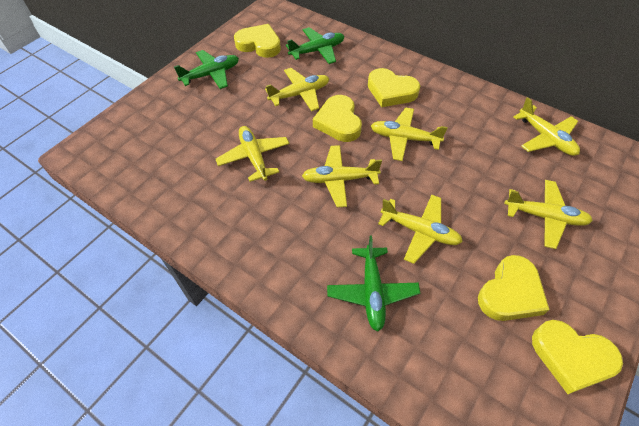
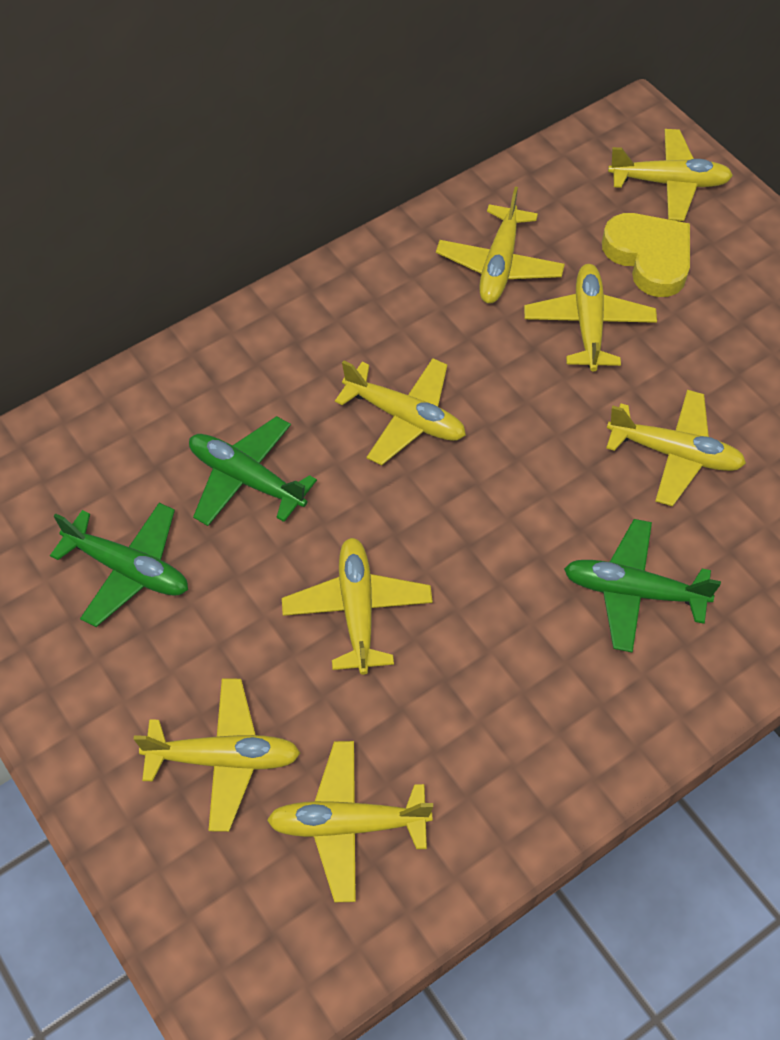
yellow heart: [234,24,281,58] [313,95,362,142] [368,68,420,107] [478,255,550,321] [532,320,623,394] = 5 -> [602,213,690,297] = 1
yellow plane: [216,126,289,182] [265,68,329,111] [302,145,382,207] [371,108,448,161] [378,195,463,264] [504,180,593,249] [513,97,580,156] = 7 -> [134,678,300,832] [267,741,433,902] [282,538,433,675] [335,358,466,465] [436,187,565,304] [524,264,657,371] [606,390,746,506] [608,129,733,221] = 8

